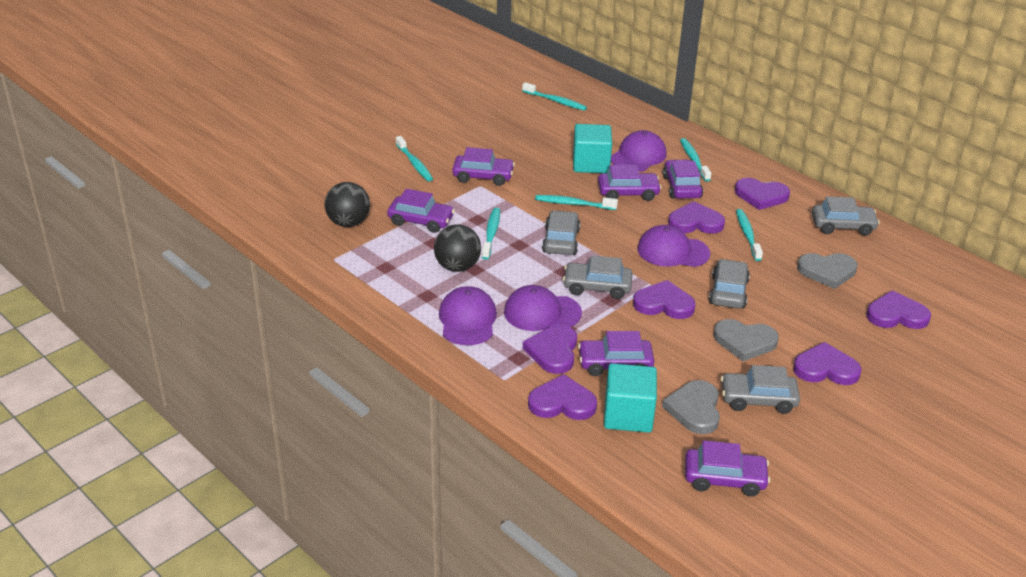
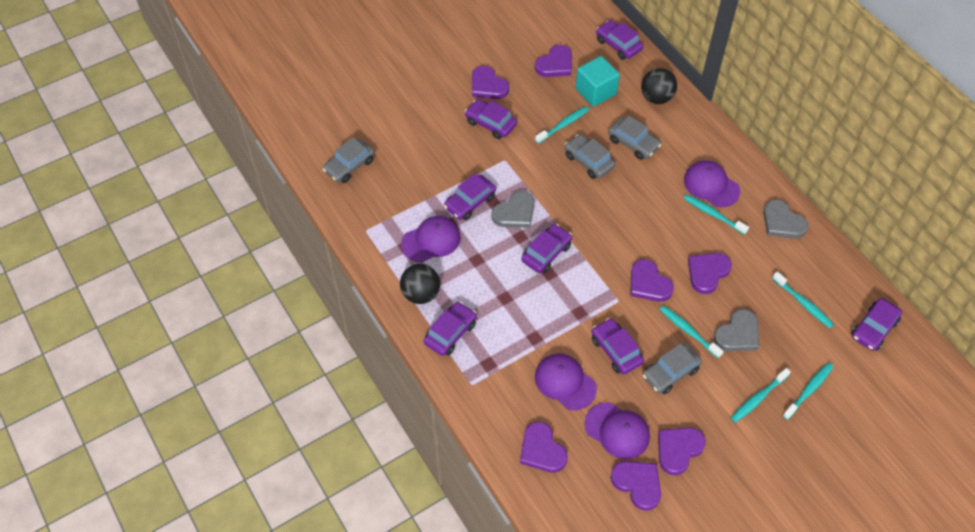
grey car: [542,210,580,255] [563,255,633,299] [709,259,750,309] [721,365,800,414] [812,196,880,236] = 5 -> [322,137,375,183] [565,134,615,179] [608,116,661,160] [642,343,702,394] = 4
purple car: [387,189,455,233] [452,147,515,186] [578,331,654,376] [598,165,661,201] [663,159,703,199] [685,440,770,497] = 6 -> [423,302,477,356] [444,173,496,220] [465,99,517,139] [521,224,572,273] [591,318,644,374] [596,20,643,60] [851,298,902,351] = 7
turquoise cube: [573,124,612,173] [604,363,657,433] = 2 -> [575,56,620,107] = 1

